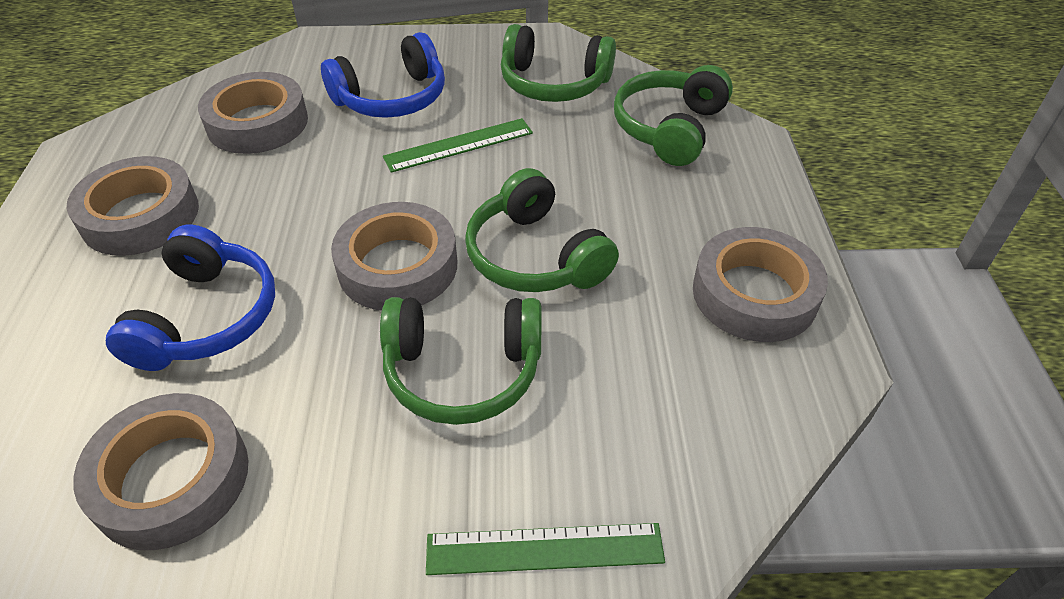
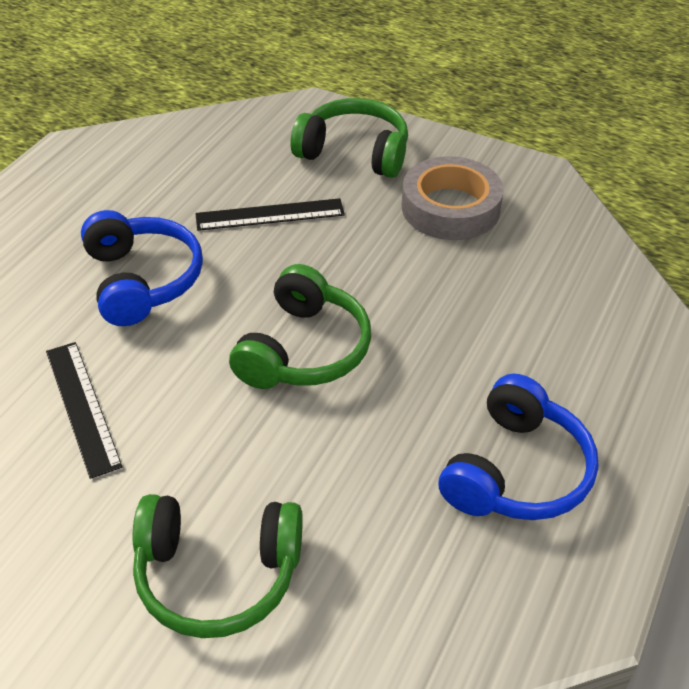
black ruler: none = 0 -> [46,342,123,479] [195,198,345,231] = 2
green headphones: [380,297,541,425] [465,168,619,292] [501,24,616,102] [614,65,733,166] = 4 -> [133,494,303,638] [229,264,371,389] [291,98,408,178] = 3
green ruler: [383,118,533,173] [426,523,665,575] = 2 -> none = 0
grey tape: [67,156,199,256] [73,393,249,550] [198,72,308,154] [331,202,457,311] [693,227,828,342] = 5 -> [402,156,504,240] = 1

